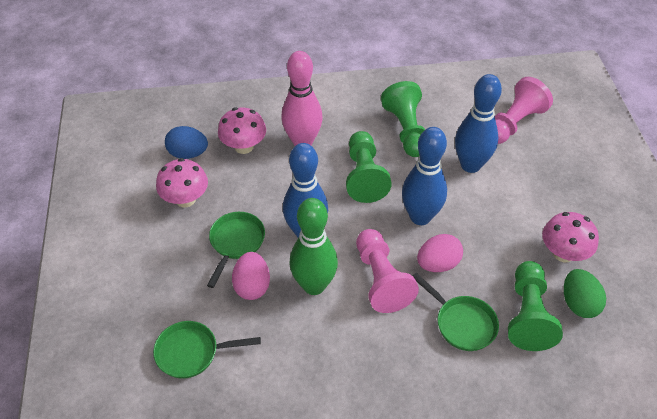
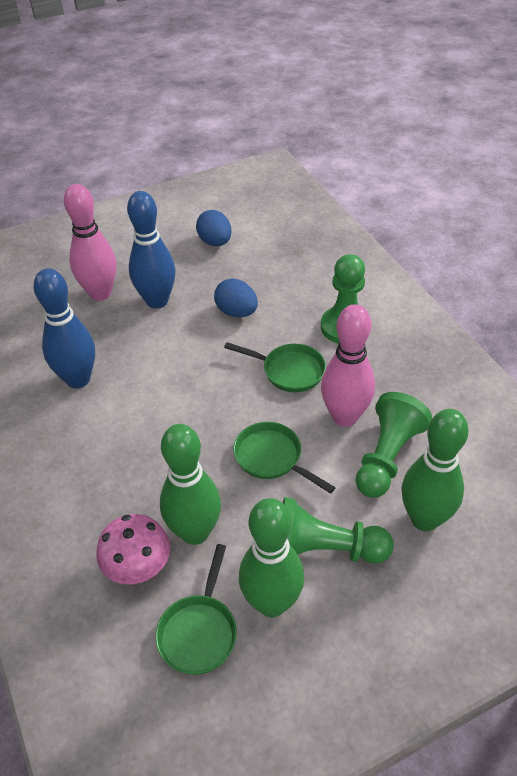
blue bowling pin: [283,143,328,238] [402,127,447,225] [455,74,502,173] = 3 -> [34,268,95,388] [127,191,175,309] = 2
blue egg: [165,126,208,159] = 1 -> [196,210,232,246] [214,279,258,317] = 2
green bowling pin: [289,198,338,295] = 1 -> [160,424,221,545] [239,498,304,617] [402,409,469,531] = 3
green egg: [564,269,606,318] = 1 -> none = 0
pink bowling pin: [281,51,323,146] = 1 -> [64,184,116,301] [321,304,375,427] = 2
pink egg: [232,252,270,300] [417,234,463,272] = 2 -> none = 0
pink mushroom: [156,158,208,207] [218,107,266,154] [542,212,599,262] = 3 -> [96,514,170,584] = 1
pink pawn: [356,229,419,313] [495,77,553,144] = 2 -> none = 0

